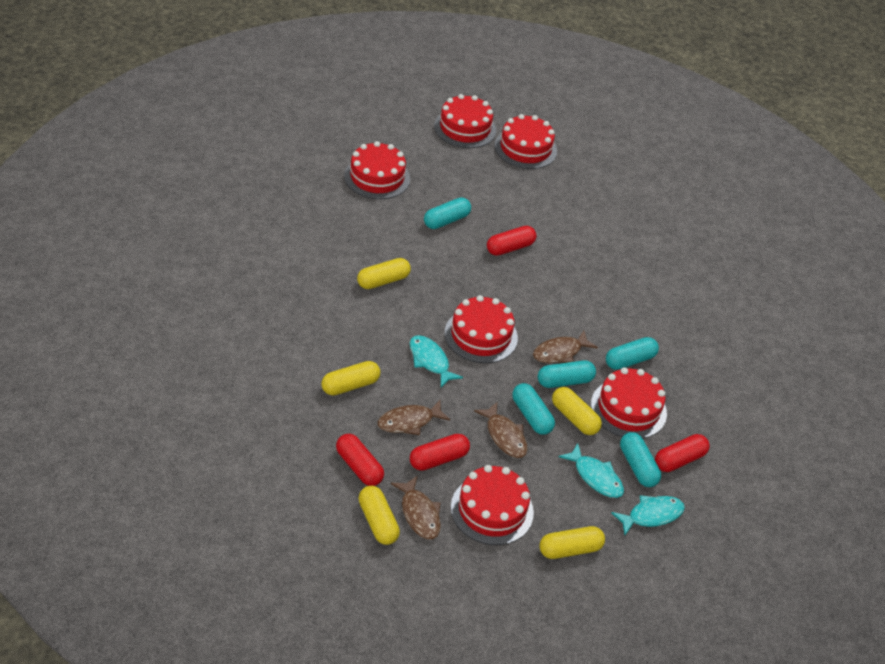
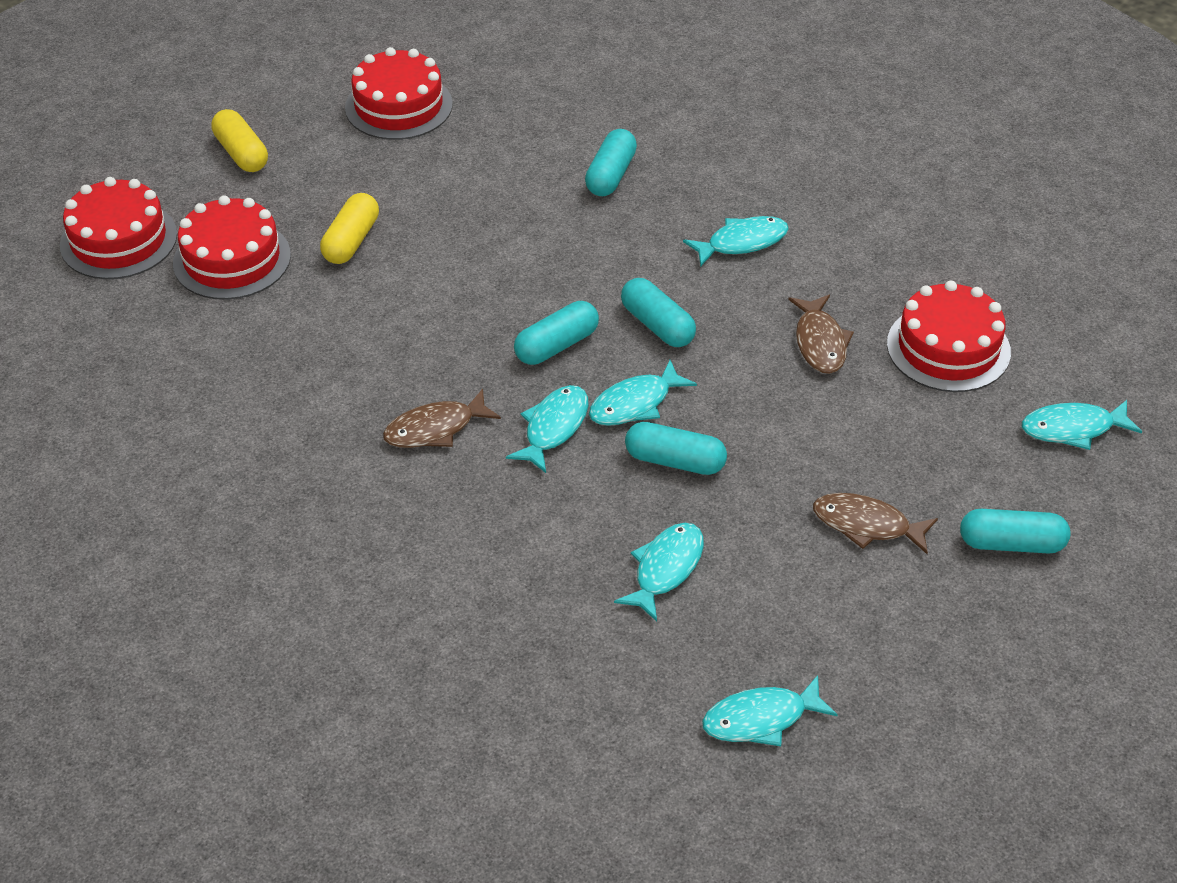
brown fish: [378,400,450,435] [391,476,441,539] [474,402,528,458] [533,331,598,363] = 4 -> [383,389,501,448] [788,295,854,374] [813,493,938,554] = 3
red cake: [344,141,410,199] [434,94,496,148] [444,295,518,363] [451,465,534,545] [495,114,557,169] [591,367,667,438] = 6 -> [60,177,177,279] [173,195,291,300] [345,47,453,140] [887,281,1011,392] = 4
red capsule: [336,434,384,486] [410,434,470,471] [487,226,536,256] [655,434,710,472] = 4 -> none = 0
turquoise fish: [410,335,463,387] [559,443,624,498] [611,495,685,535] = 3 -> [506,385,589,473] [589,360,697,426] [614,523,704,621] [683,216,789,266] [702,675,838,746] [1022,400,1142,450] = 6
yellow capsule: [321,361,380,395] [357,258,411,289] [359,486,400,545] [539,526,605,559] [552,387,602,435] = 5 -> [211,109,268,172] [320,193,379,264] = 2

